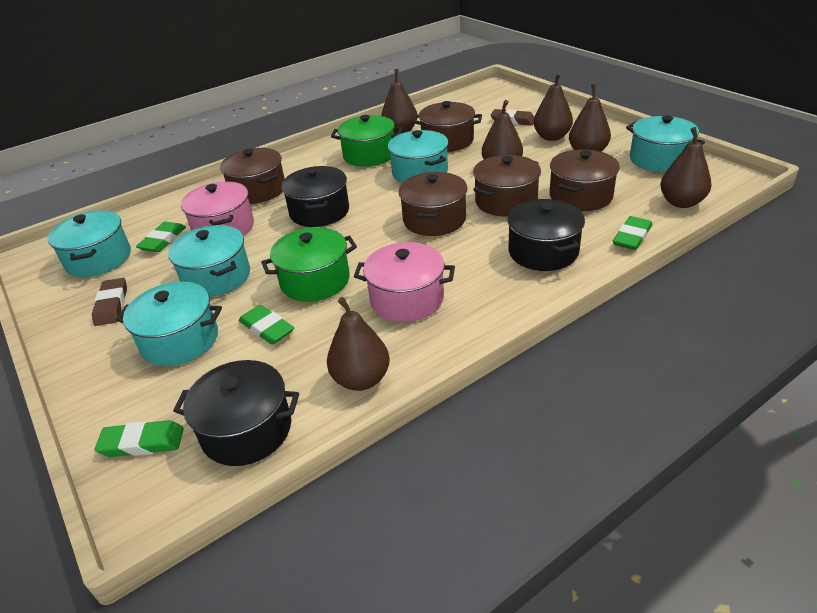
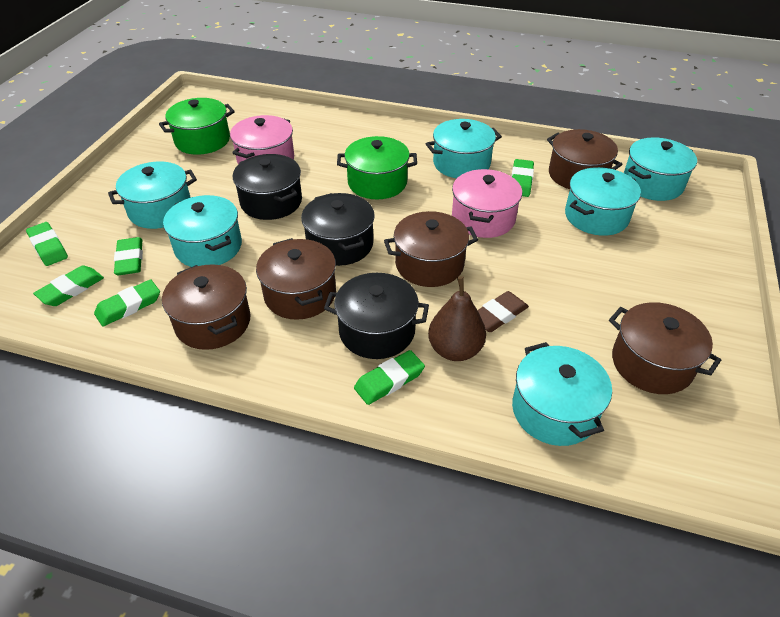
brown eraser: [92,278,127,326] [491,109,534,125] = 2 -> [478,291,529,332] = 1
brown pear: [327,297,390,391] [381,69,417,134] [482,100,523,159] [533,72,573,141] [569,84,611,152] [660,127,711,208] = 6 -> [428,276,486,361] = 1
green eraser: [95,420,184,457] [136,222,186,252] [239,305,294,345] [613,216,652,250] = 4 -> [26,222,68,266] [33,265,104,306] [94,279,160,326] [114,237,143,275] [354,350,425,405] [511,159,534,197] = 6
turquoise pot: [47,210,131,277] [116,282,222,366] [168,225,250,297] [388,130,449,183] [626,115,705,172] = 5 -> [108,162,197,229] [163,195,242,267] [426,119,502,178] [512,342,612,446] [565,167,641,236] [624,137,697,201] = 6

